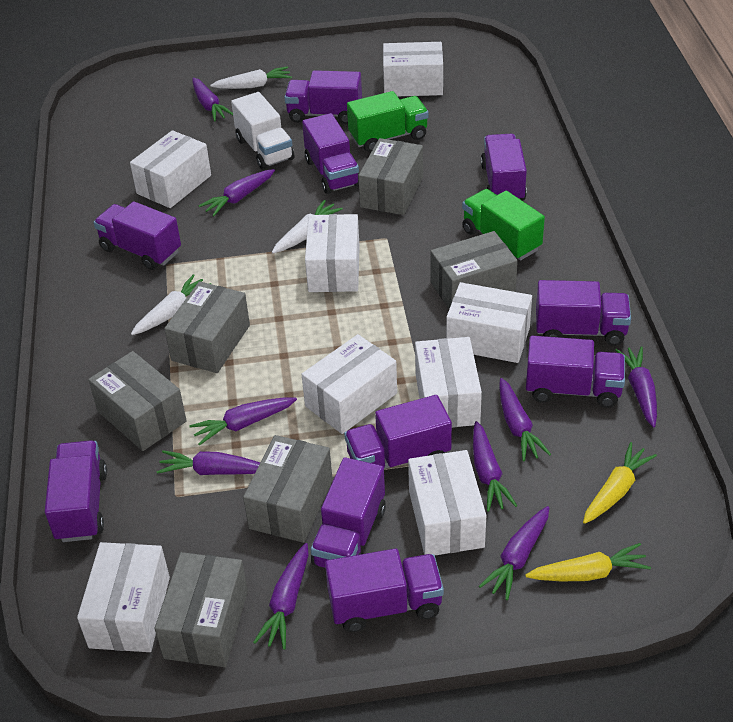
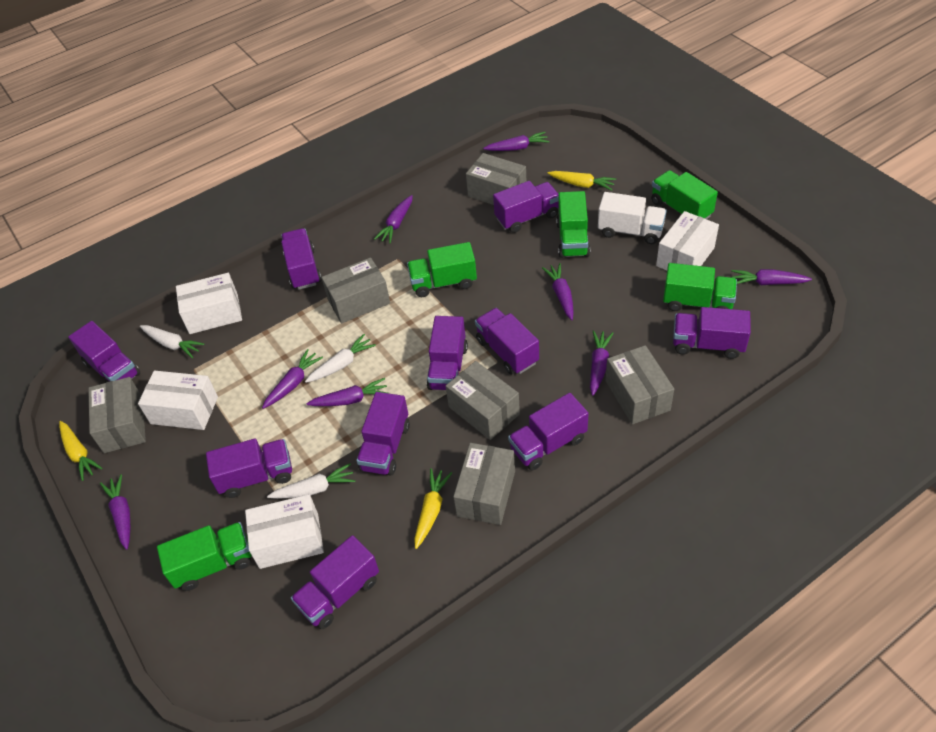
green truck: [347,91,429,152] [462,189,545,261] = 2 -> [157,522,252,591] [407,242,477,297] [556,191,590,258] [651,170,718,219] [663,263,737,311] = 5
purple carrot: [156,450,260,475] [189,397,297,445] [192,77,233,122] [199,169,275,216] [253,543,309,650] [473,421,517,512] [479,506,549,600] [499,378,551,462] [615,346,657,428] = 9 -> [100,474,131,550] [262,349,323,409] [306,378,387,406] [374,195,413,243] [483,132,549,151] [542,263,574,320] [590,330,613,396] [731,269,812,285] = 8
white box: [77,542,170,652] [130,130,211,208] [302,334,397,434] [305,214,360,292] [383,42,443,96] [408,450,486,555] [415,337,482,428] [446,282,532,363] = 8 -> [138,370,218,430] [176,273,242,334] [245,494,324,569] [656,211,719,270] = 4
yellow carrot: [525,543,651,581] [583,442,657,524] = 2 -> [59,421,102,481] [414,468,452,549] [548,171,616,191] = 3

